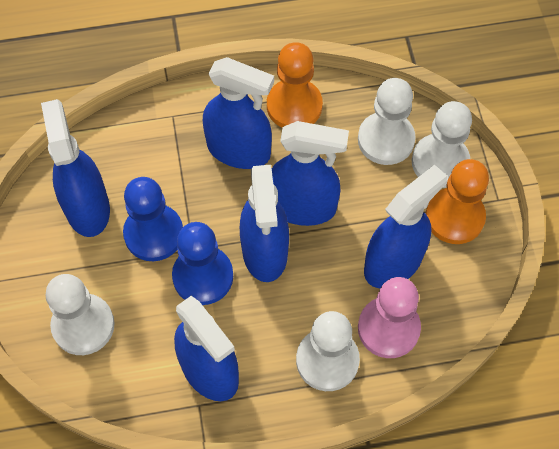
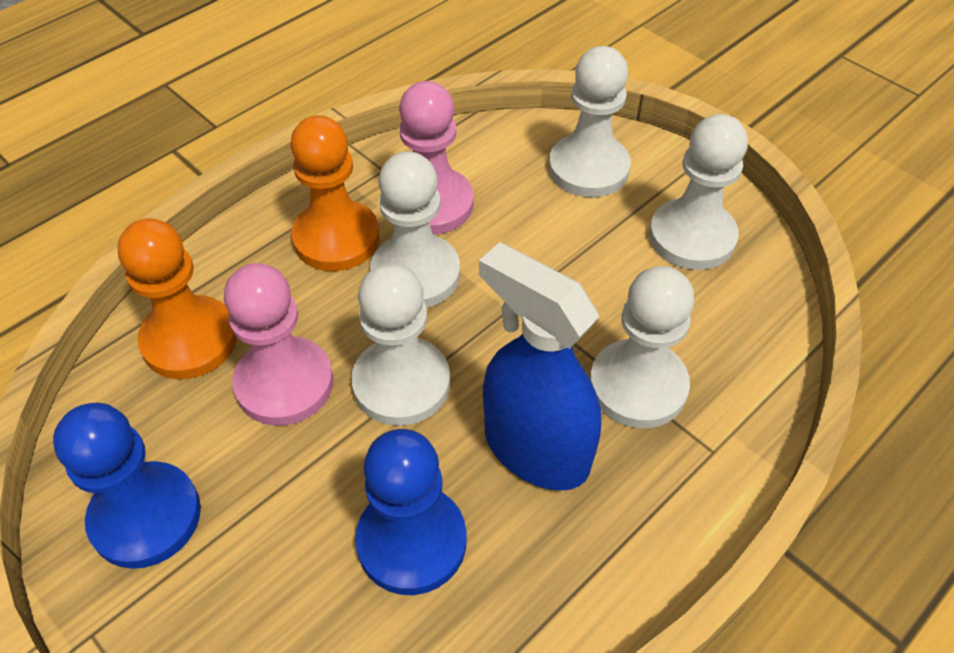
blue spray bottle: [41,99,110,237] [174,296,239,401] [203,57,274,169] [240,165,289,282] [271,121,349,226] [364,165,447,288] = 6 -> [479,242,602,491] = 1
pink pawn: [358,277,421,358] = 1 -> [224,263,333,426] [399,81,474,235] = 2
white pawn: [46,274,115,355] [296,311,360,391] [358,78,416,165] [412,101,472,188] = 4 -> [351,263,450,426] [370,151,460,308] [549,46,631,197] [590,266,695,429] [649,114,748,270] = 5

